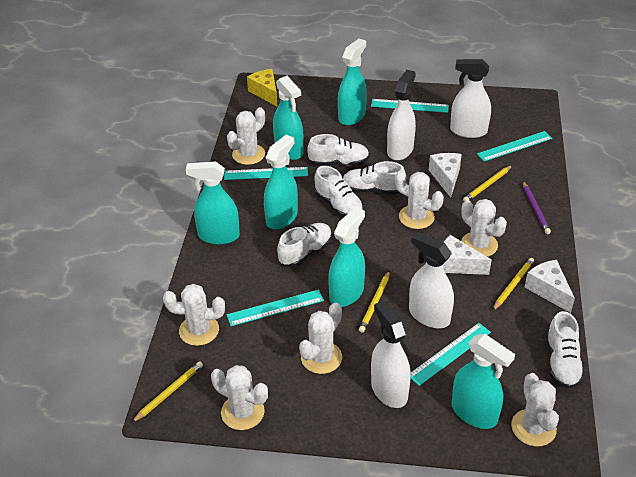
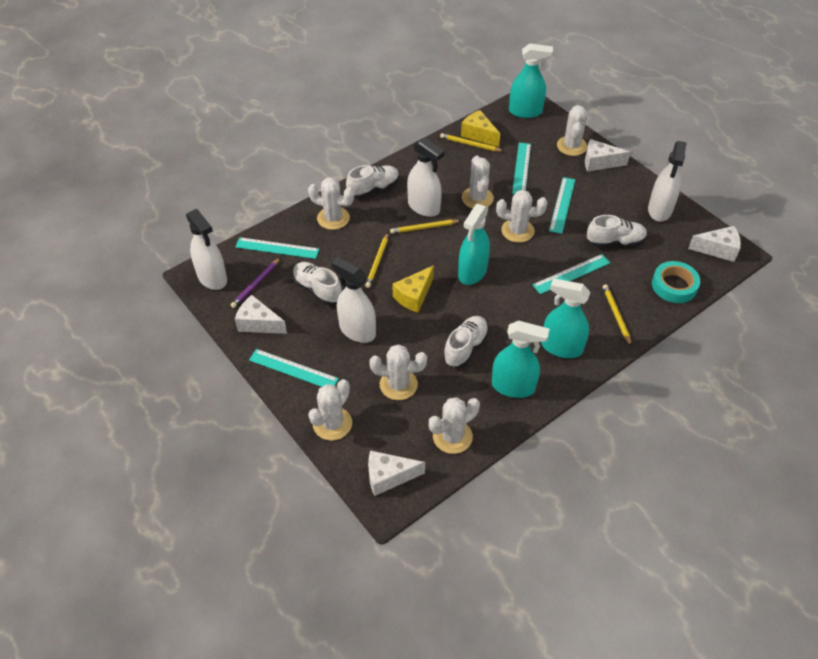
turquoise spray bottle: [186,161,240,245] [264,135,298,229] [273,76,304,160] [328,207,365,307] [338,39,367,126] [452,334,515,429] = 6 -> [458,204,490,285] [492,321,550,398] [509,43,553,118] [541,278,590,358] = 4
turquoise tape: none = 0 -> [652,261,700,303] = 1
white cheese: [429,153,462,198] [443,235,492,275] [525,260,575,313] = 3 -> [235,295,287,334] [368,450,425,496] [585,139,630,172] [688,226,741,262] = 4
white shoe: [277,223,332,267] [307,134,369,166] [314,166,363,217] [343,161,406,194] [546,311,585,389] = 5 -> [292,262,342,305] [346,165,399,198] [443,316,489,368] [587,215,647,247] = 4
yellow cheese: [247,69,277,106] = 1 -> [392,265,434,313] [461,110,501,147] = 2

